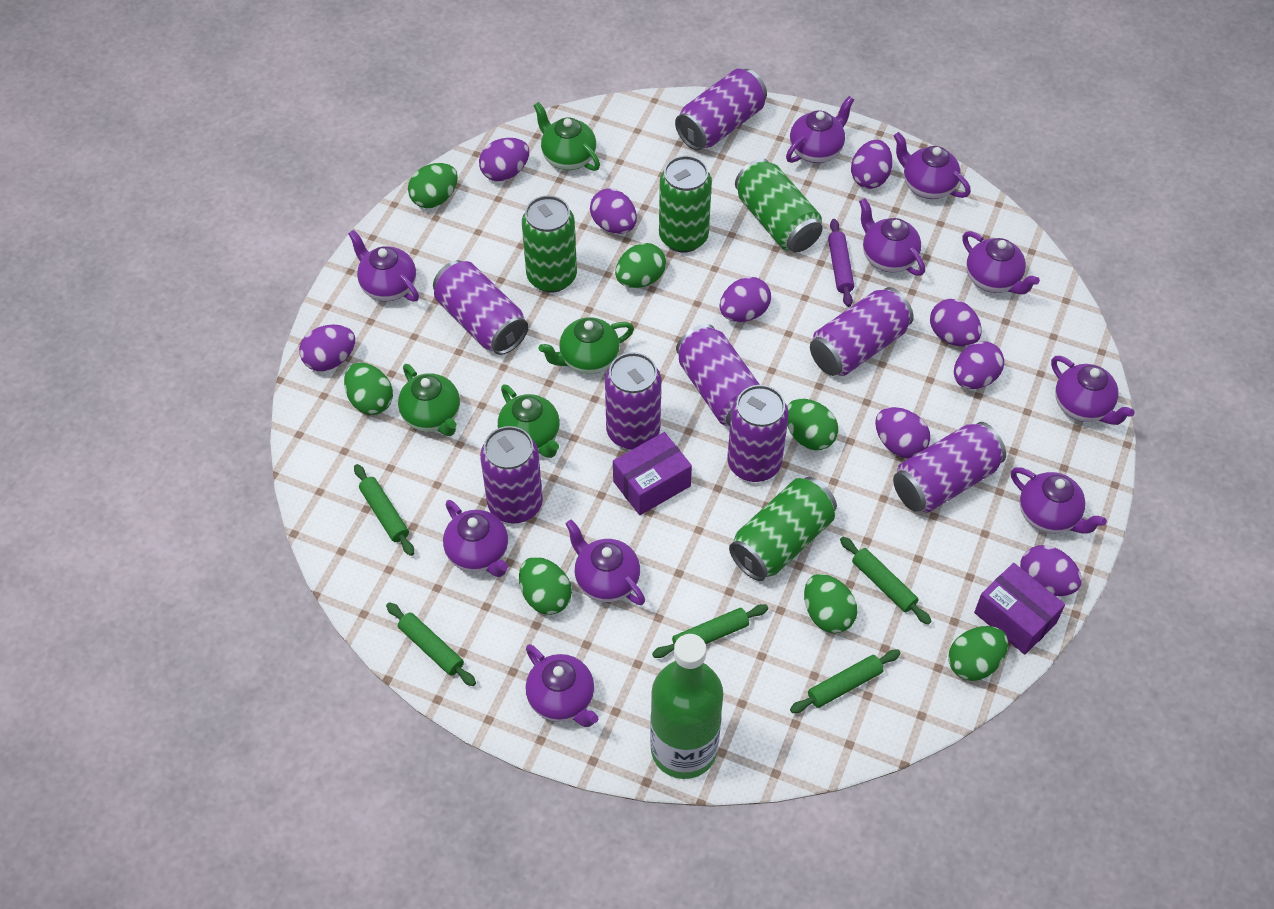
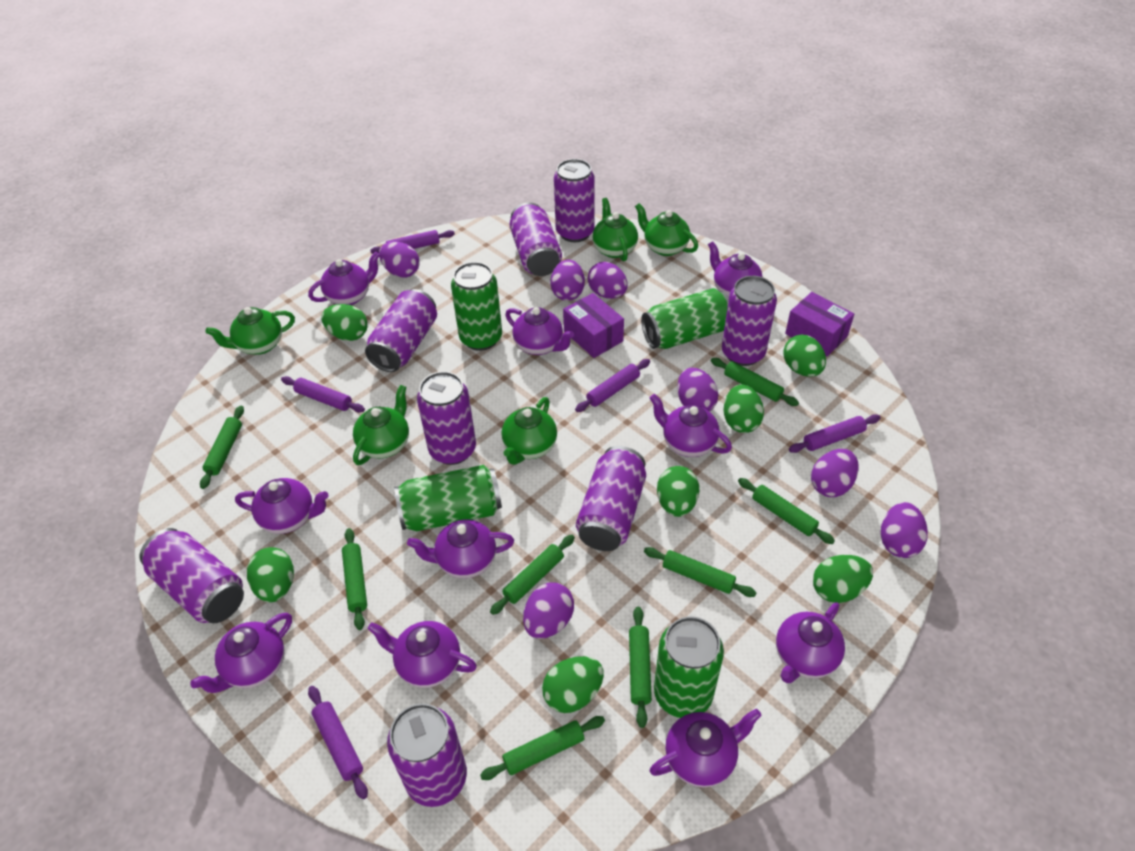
green bottle: [650,634,723,779] = 1 -> none = 0
green rolling pin: [354,464,414,556] [386,602,476,686] [652,604,768,658] [790,650,901,713] [840,537,931,625] = 5 -> [200,406,244,489] [342,528,367,630] [480,716,605,780] [490,535,575,615] [629,607,652,728] [644,547,757,597] [711,358,799,406] [738,478,835,544] = 8
green teapot: [398,364,460,436] [498,384,560,458] [533,102,600,171] [539,317,634,374] = 4 -> [205,307,295,355] [353,385,409,465] [502,397,557,465] [592,198,638,261] [635,203,698,256] = 5
purple egg: [299,325,355,371] [479,138,529,181] [590,189,637,234] [719,277,771,322] [851,140,893,189] [875,407,930,458] [930,299,982,347] [954,341,1004,389] [1020,545,1082,596] = 9 -> [379,241,420,278] [523,582,574,639] [550,260,585,301] [588,262,628,299] [677,368,718,411] [811,449,859,497] [881,502,928,558] = 7
purple rolling pin: [828,219,854,307] = 1 -> [281,376,365,413] [308,686,368,799] [370,230,455,254] [575,359,650,412] [789,414,881,453] = 5

